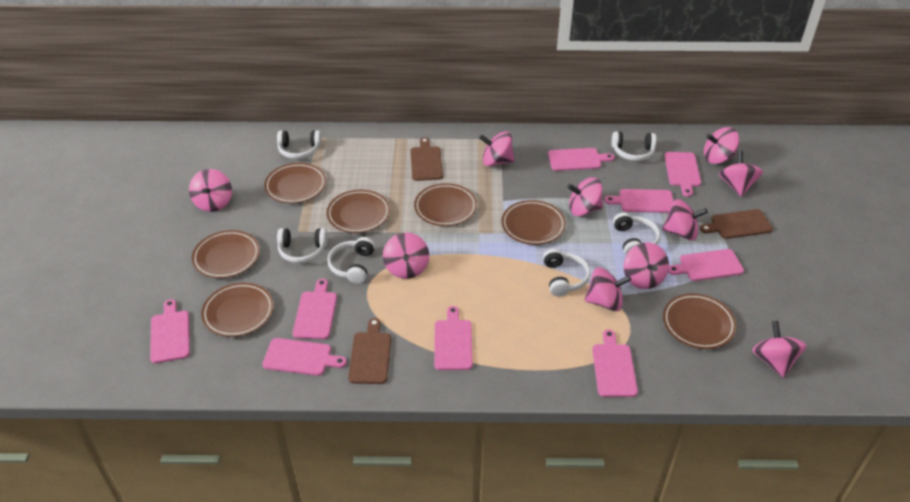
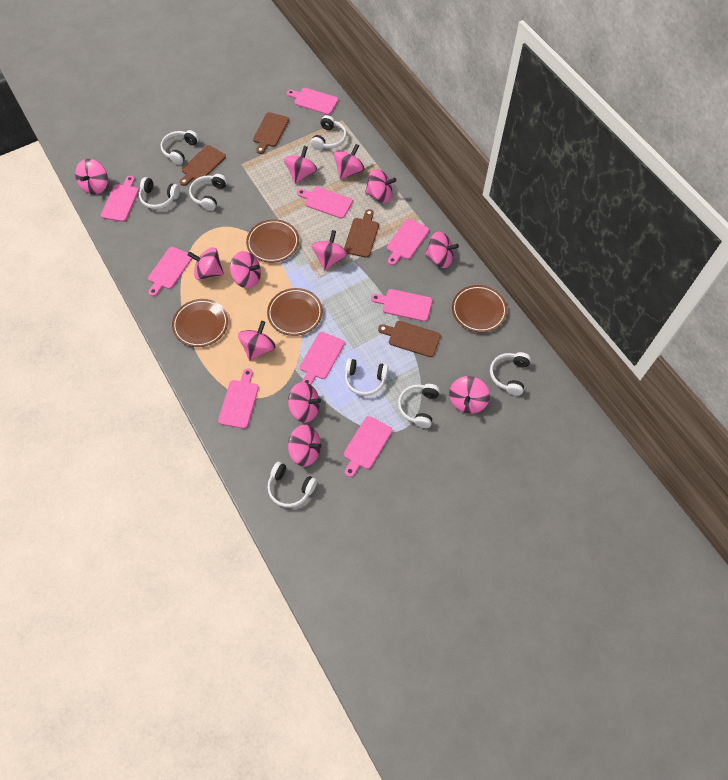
brown cutting board: [348,318,391,384] [410,137,443,181] [700,209,773,239] = 3 -> [180,145,226,186] [253,112,289,154] [344,209,379,258] [378,321,441,357] = 4
brown plate: [192,230,260,278] [201,283,274,337] [264,163,326,203] [326,190,390,233] [414,183,477,226] [501,200,566,245] [663,293,736,349] = 7 -> [172,299,228,347] [246,219,299,263] [267,288,323,336] [452,285,507,333] = 4
pink spinning top: [189,169,232,212] [383,233,429,279] [479,131,515,166] [567,177,603,216] [584,267,631,311] [624,242,669,289] [662,199,708,240] [704,127,739,164] [719,151,763,197] [752,321,807,378] = 10 -> [75,159,108,195] [188,247,224,280] [230,251,261,289] [238,321,276,361] [284,146,317,184] [288,382,321,423] [288,425,322,467] [312,230,347,270] [334,144,365,180] [365,169,396,203] [425,232,459,268] [449,376,490,414] = 12
white headphones: [277,130,322,159] [277,228,328,263] [327,237,375,284] [543,249,590,296] [612,131,656,161] [613,212,661,255] = 6 -> [139,177,180,209] [161,130,199,165] [189,174,227,211] [267,462,317,508] [311,115,347,150] [345,358,389,396] [398,384,440,428] [490,352,531,395] = 8

